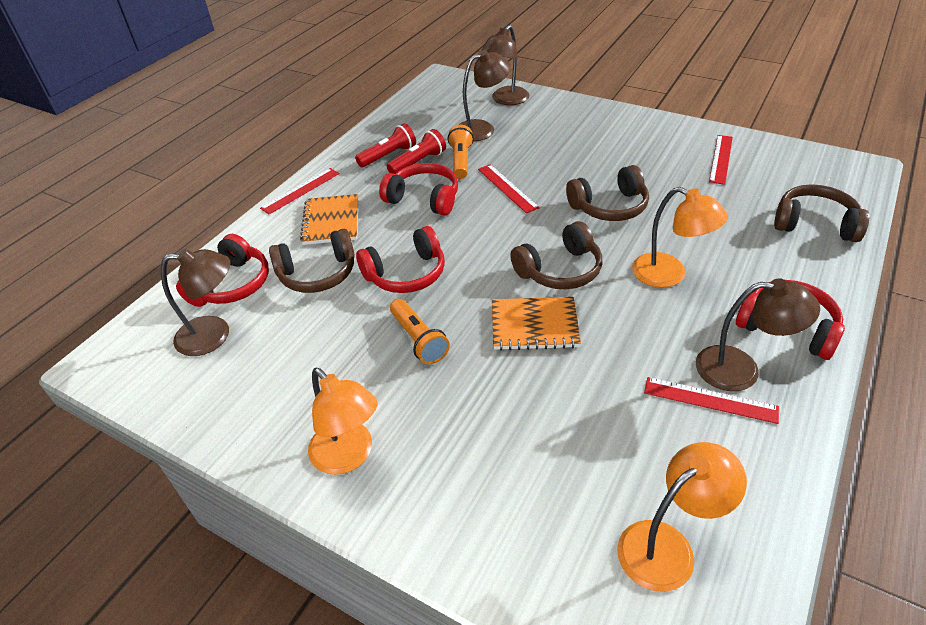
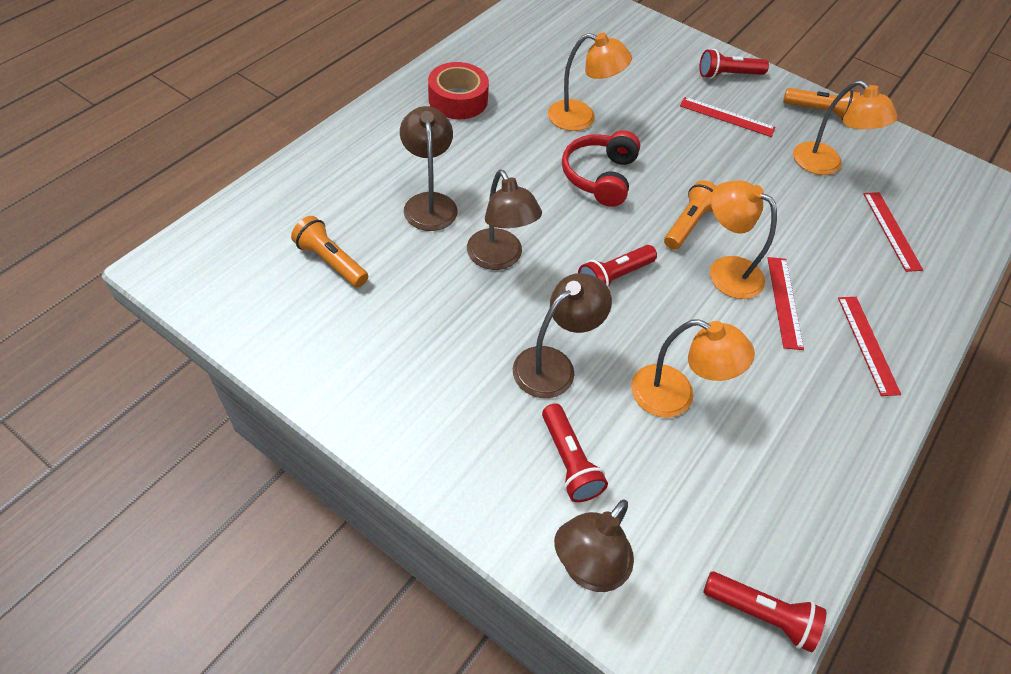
brown headphones: [269,229,354,293] [510,221,602,289] [566,165,649,221] [774,184,869,242] = 4 -> none = 0
orange flashlight: [390,299,450,364] [447,125,474,179] = 2 -> [291,216,368,287] [664,180,716,250] [783,88,860,120] = 3
orange lamp: [308,368,377,475] [617,442,747,592] [632,187,728,288] = 3 -> [548,33,632,131] [631,319,755,418] [710,180,777,299] [793,81,897,175] = 4
orange notebook: [300,194,359,245] [492,297,581,351] = 2 -> none = 0
red flashlight: [355,123,416,167] [387,129,446,174] = 2 -> [542,404,608,502] [578,245,657,288] [699,49,769,79] [703,572,826,652] = 4
red headphones: [176,234,269,307] [356,226,445,293] [379,163,458,215] [736,280,845,360] = 4 -> [562,130,640,207] = 1
red tape: none = 0 -> [428,62,489,119] = 1

